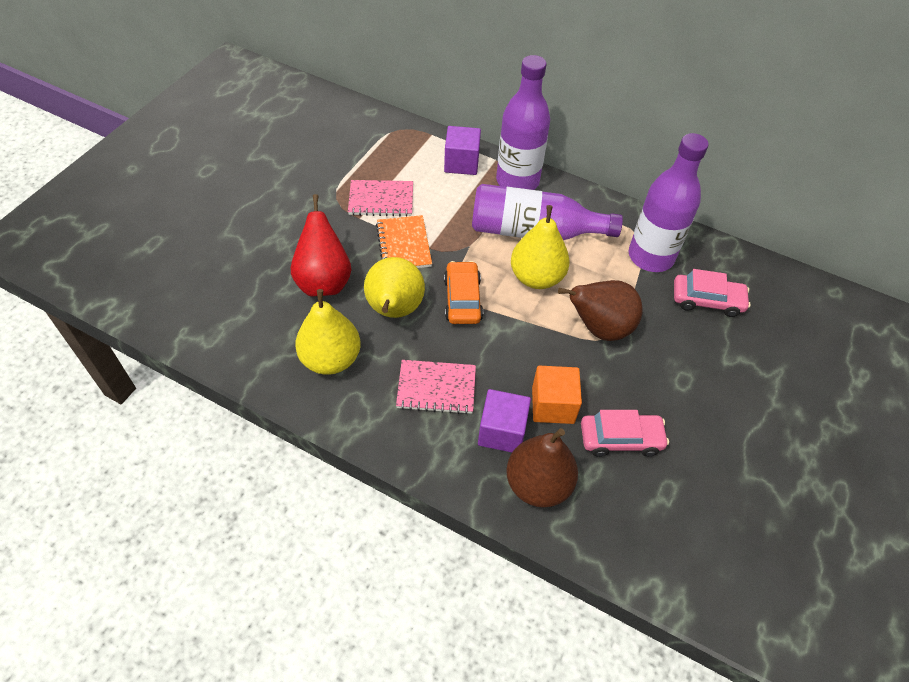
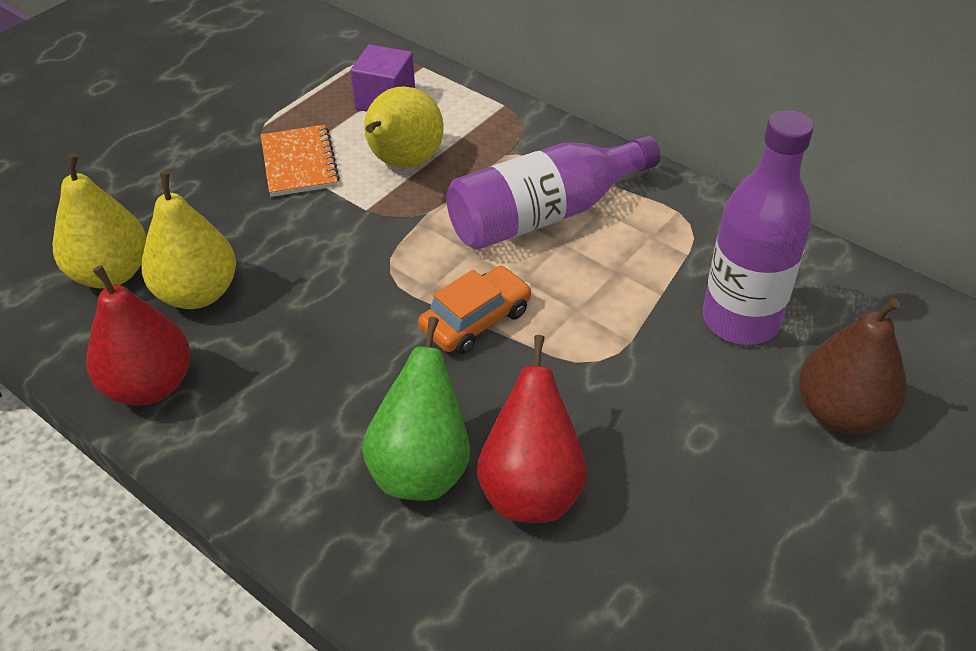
brown pear: [506,428,578,508] [558,280,643,341] = 2 -> [799,298,907,434] = 1
green pear: none = 0 -> [362,317,470,501] = 1
orange cube: [532,366,582,424] = 1 -> none = 0
pink car: [581,410,669,457] [674,269,751,317] = 2 -> none = 0
pink notebook: [348,180,413,217] [396,360,476,414] = 2 -> none = 0
purple bottle: [472,184,623,240] [496,55,550,190] [629,133,709,272] = 3 -> [446,135,660,250] [703,110,814,345] = 2
purple cube: [444,126,481,175] [478,389,531,453] = 2 -> [350,44,415,112] = 1
red pear: [291,194,351,297] = 1 -> [86,265,190,406] [477,335,587,523] = 2

